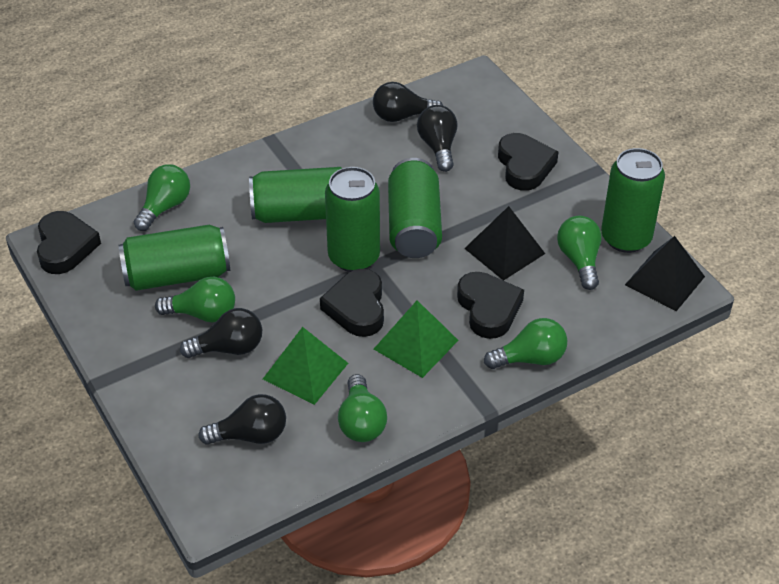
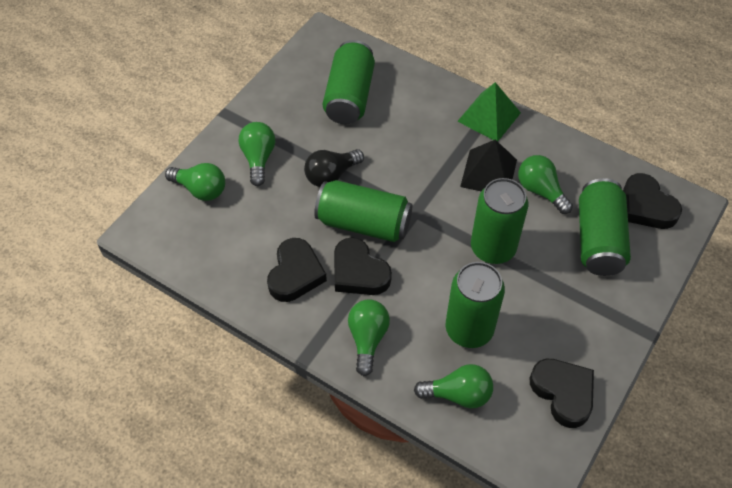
black light bulb: [180,308,262,358] [198,394,286,445] [373,82,443,122] [417,105,457,172] = 4 -> [304,149,364,187] = 1
black pyramid: [464,206,545,281] [625,236,705,311] = 2 -> [460,140,517,191] = 1
green pyramid: [263,327,348,405] [374,300,459,378] = 2 -> [457,82,521,141] = 1

